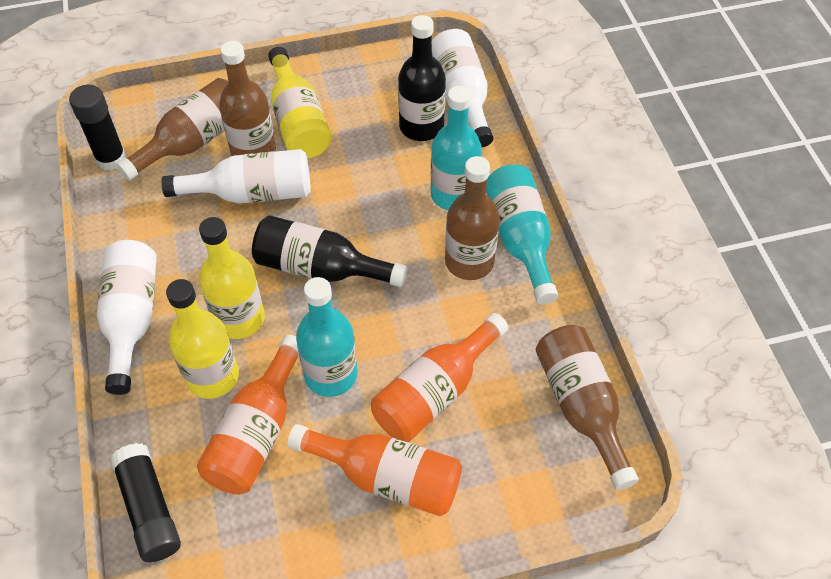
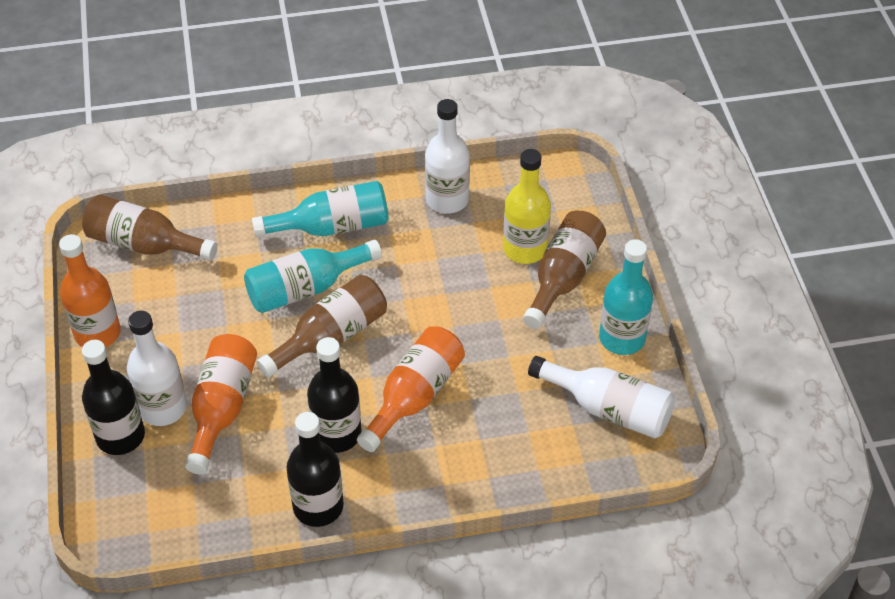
black bottle: [252,215,407,287] [398,15,446,141] = 2 -> [82,340,145,455] [287,412,344,527] [307,337,362,453] = 3
black glue stick: [69,85,126,171] [110,443,181,562] = 2 -> none = 0
brown bottle: [116,78,228,181] [219,41,276,156] [445,156,500,280] [536,325,639,490] = 4 -> [82,195,218,261] [257,275,387,378] [523,211,606,329] = 3
yellow bottle: [166,279,239,399] [199,217,265,339] [268,47,332,158] = 3 -> [503,149,551,264] = 1

